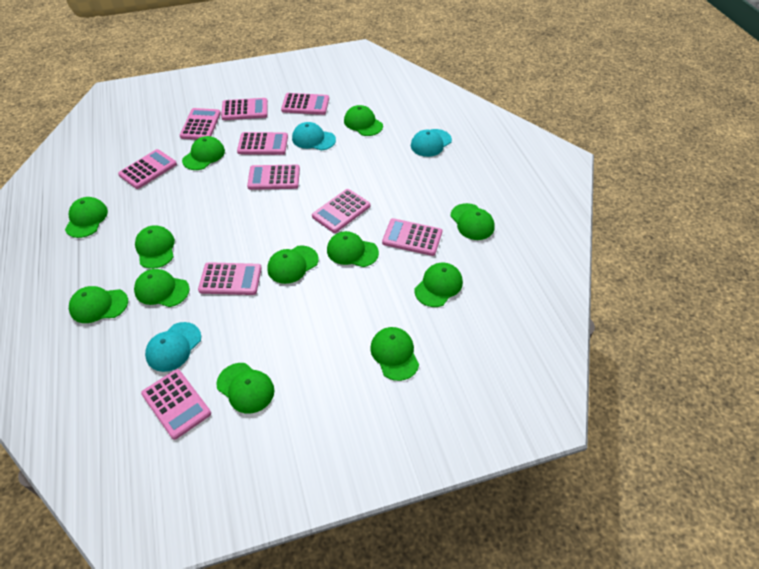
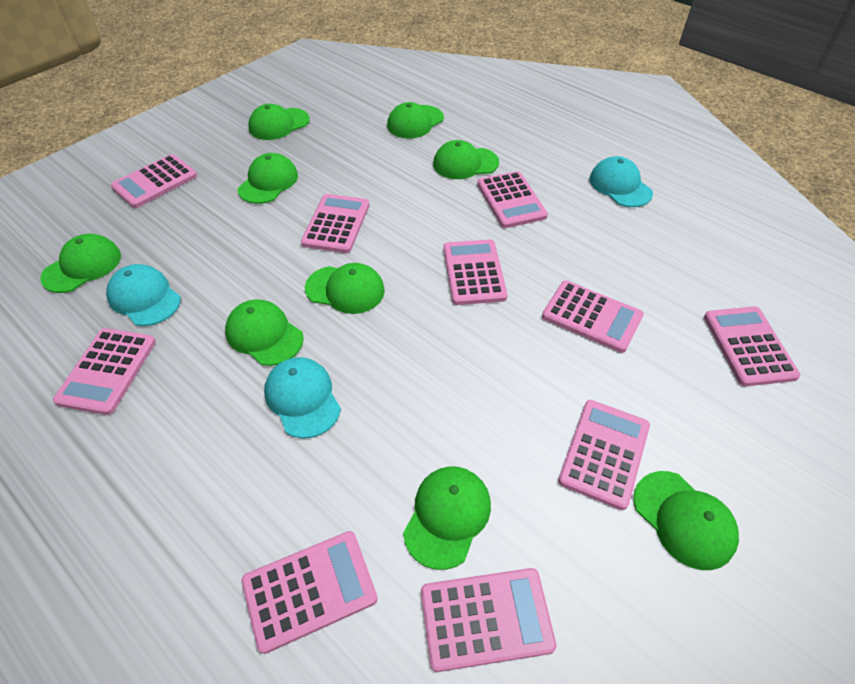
green cap: [65,197,108,238] [69,286,128,323] [134,269,190,307] [135,225,175,269] [182,136,225,170] [216,363,274,413] [267,245,319,284] [327,231,379,267] [344,105,383,136] [370,327,419,381] [415,263,463,307] [451,203,495,240] = 12 -> [40,234,121,293] [225,299,304,366] [238,153,298,204] [249,104,310,140] [305,263,385,314] [387,102,444,138] [403,466,491,570] [433,140,499,179] [634,471,739,570] = 9

